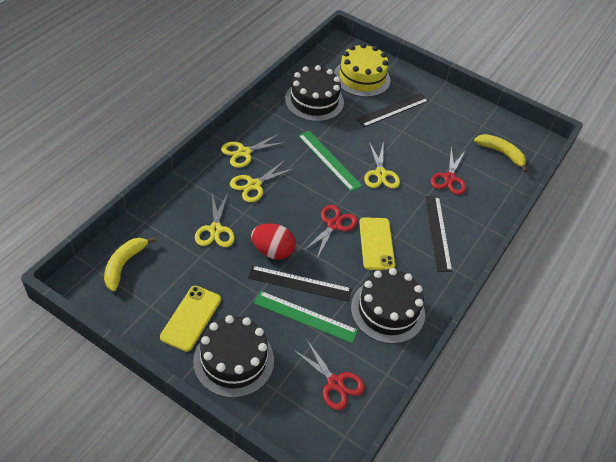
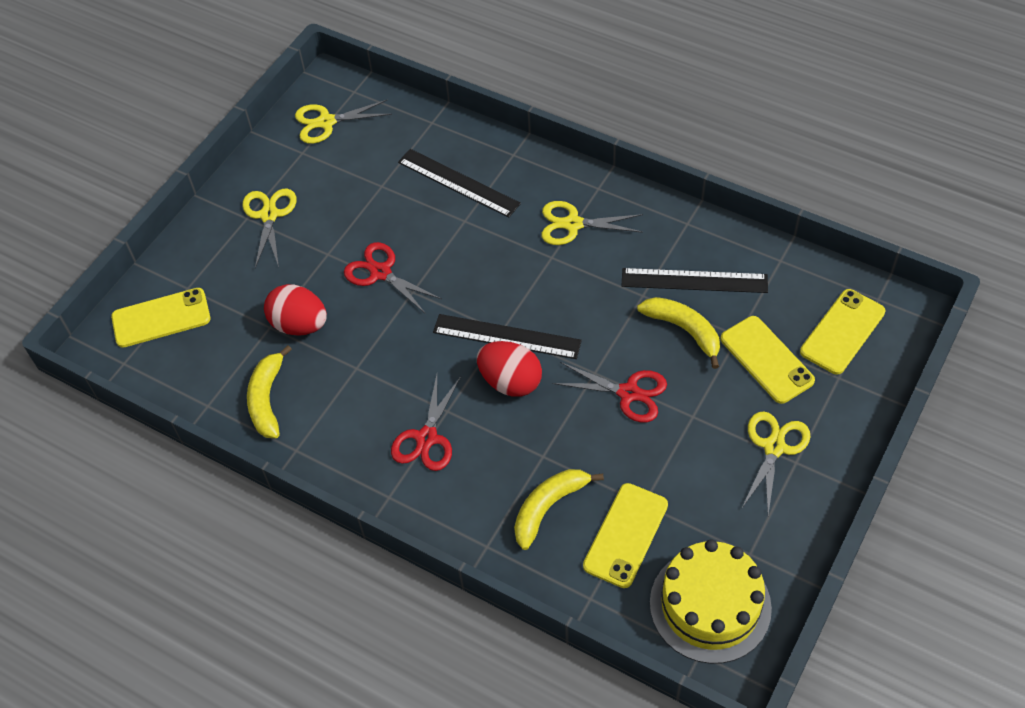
black cake: [193,315,274,398] [285,65,344,122] [351,268,425,344] = 3 -> none = 0
green ruler: [254,291,358,343] [298,131,362,192] = 2 -> none = 0
red egg: [251,223,296,260] = 1 -> [264,284,327,336] [477,341,542,397] = 2
yellow banana: [104,237,156,291] [474,134,527,172] = 2 -> [247,345,292,438] [514,469,604,550] [637,297,720,369] = 3
yellow phone: [160,286,221,352] [359,217,395,270] = 2 -> [111,288,211,348] [583,483,668,588] [720,316,815,404] [800,289,885,375] = 4

